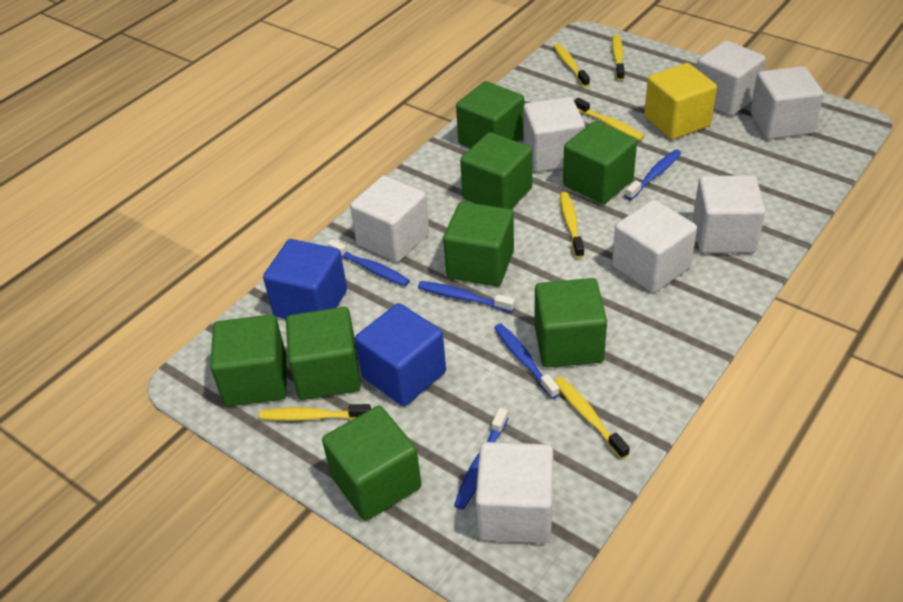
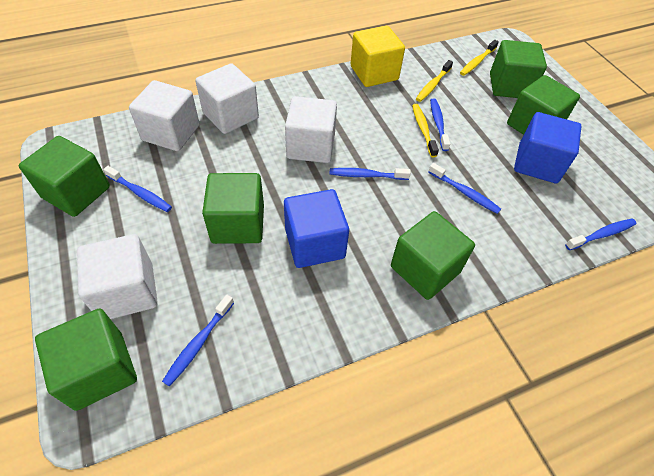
blue toothbrush: [328,239,410,286] [418,281,515,312] [454,408,508,510] [494,324,560,399] [625,150,682,200] = 5 -> [103,166,172,212] [162,295,234,386] [330,168,411,180] [428,163,501,214] [430,98,450,151] [565,219,636,250] = 6
green cube: [210,314,287,407] [286,307,361,400] [322,406,421,521] [443,202,514,286] [456,81,524,148] [460,132,532,209] [535,278,607,368] [563,121,637,204] = 8 -> [19,136,110,217] [35,309,137,411] [202,173,264,244] [391,211,475,300] [490,40,547,98] [507,75,580,135] = 6
white cube: [350,176,429,262] [475,442,553,543] [523,97,585,172] [612,200,697,293] [693,175,766,253] [697,40,766,116] [750,66,824,139] = 7 -> [77,234,158,319] [129,80,200,151] [195,63,259,134] [285,96,337,163] = 4
yellow toothbrush: [259,404,371,421] [553,43,590,87] [554,376,630,459] [560,192,584,258] [574,98,645,141] [612,34,625,81] = 6 -> [412,104,439,157] [416,60,453,102] [460,40,499,76] = 3

